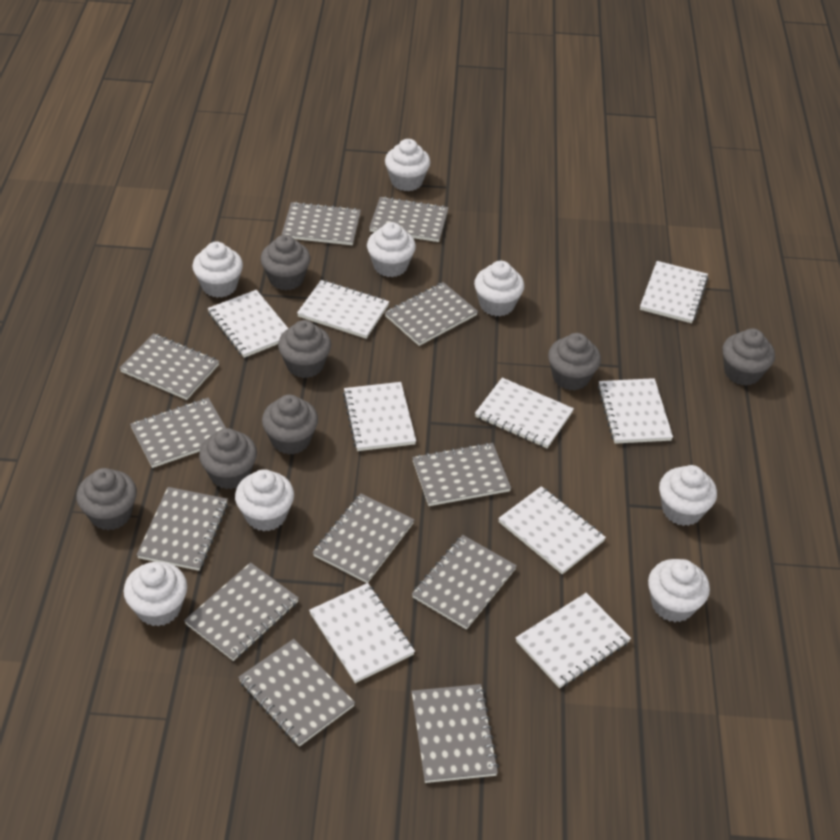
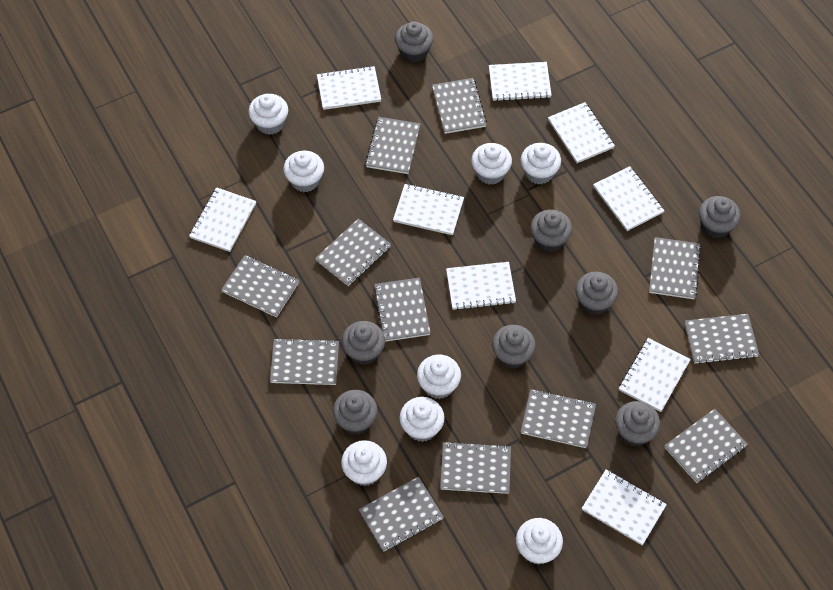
grey cupcake: [76,468,137,530] [199,428,257,489] [261,235,311,290] [262,395,318,455] [278,320,331,378] [548,333,601,391] [722,329,775,386] = 7 -> [333,390,378,435] [342,321,385,365] [395,22,433,62] [492,325,536,369] [530,210,572,252] [575,272,618,315] [615,401,660,446] [699,196,741,238] = 8

